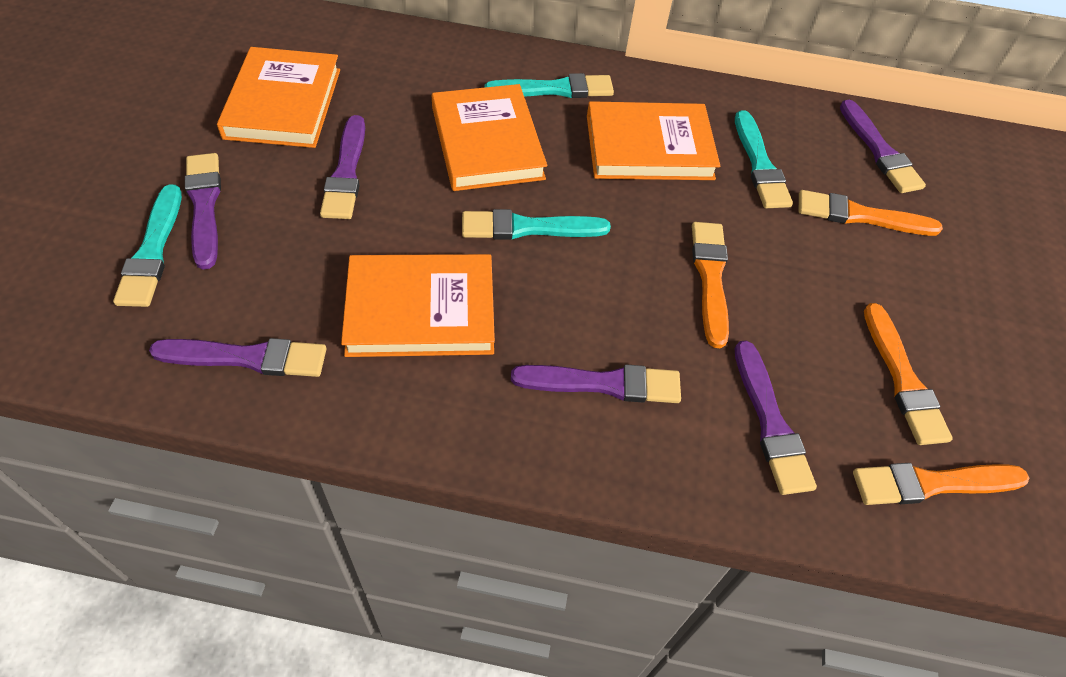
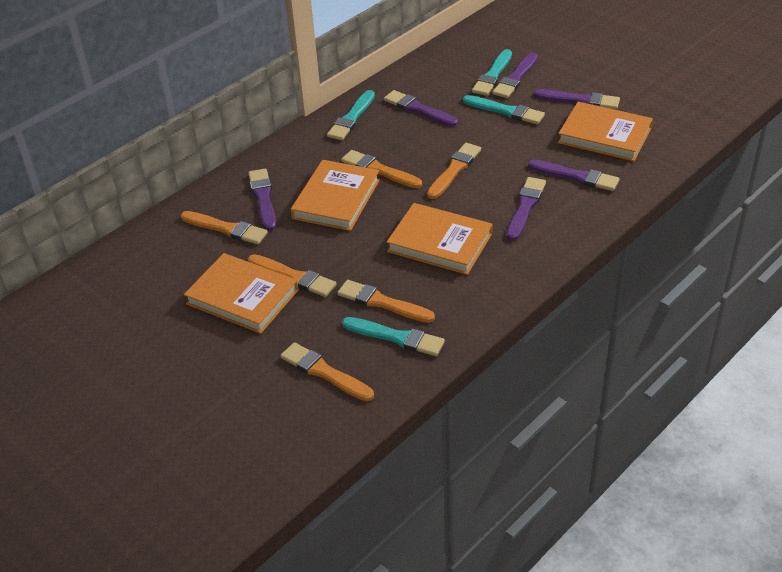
orange brush: [692,222,729,348] [799,190,943,236] [853,463,1029,505] [864,303,953,445] = 4 -> [181,211,268,245] [248,254,337,297] [280,342,374,401] [337,280,435,323] [341,150,422,188] [427,143,481,199] = 6

